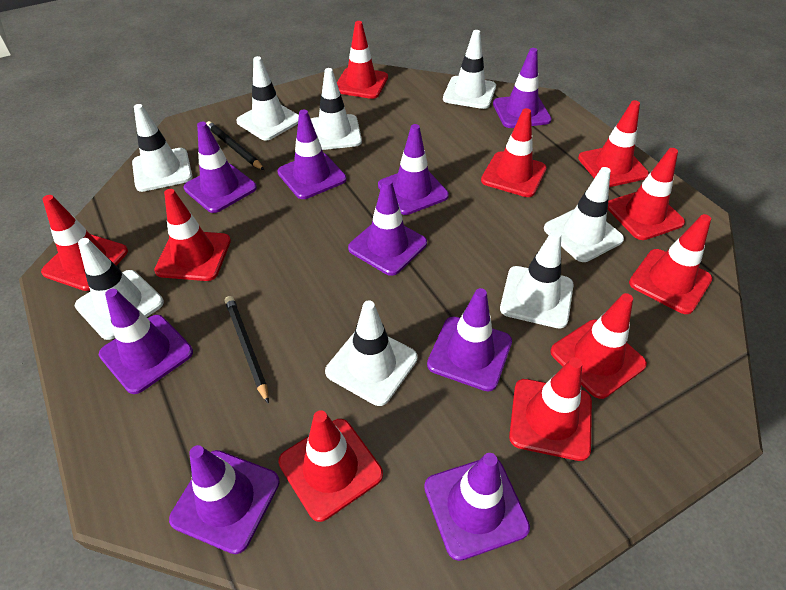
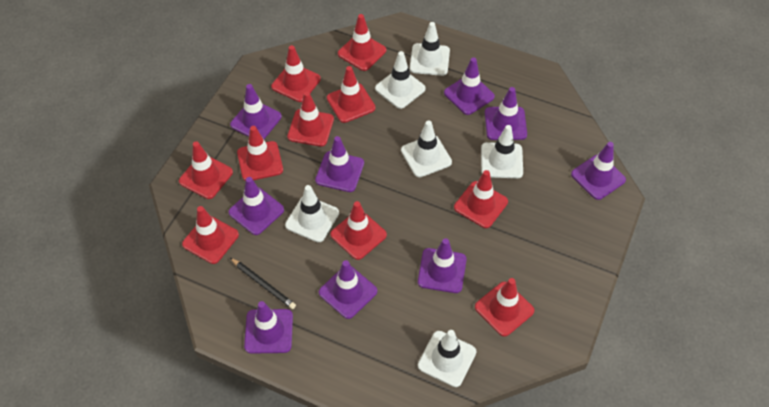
black pencil: [206,121,264,170] [225,296,269,404] = 2 -> [230,258,296,309] = 1
white traffic cone: [75,238,164,340] [132,104,193,192] [236,56,299,141] [311,68,362,150] [325,301,418,406] [443,30,496,109] [500,230,574,329] [544,167,624,262] = 8 -> [285,185,339,242] [375,51,426,109] [401,120,452,177] [410,22,450,76] [418,330,476,387] [481,125,523,179] = 6

